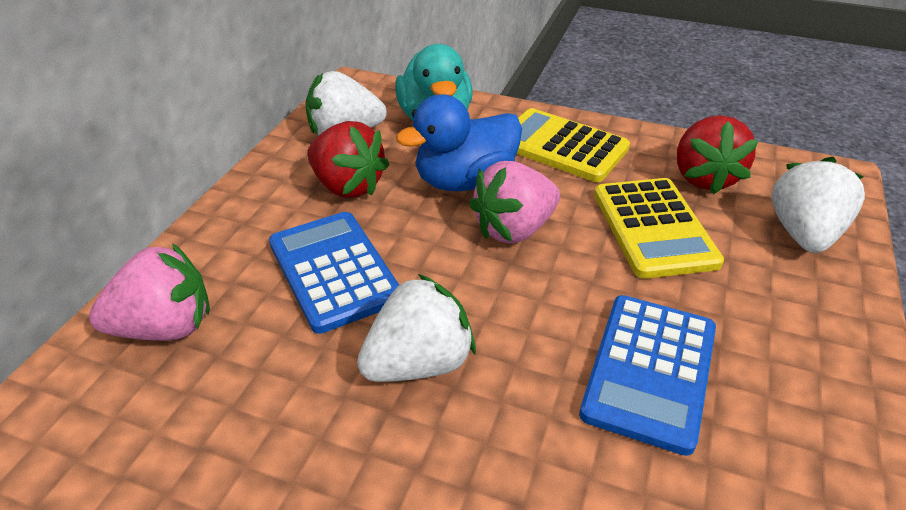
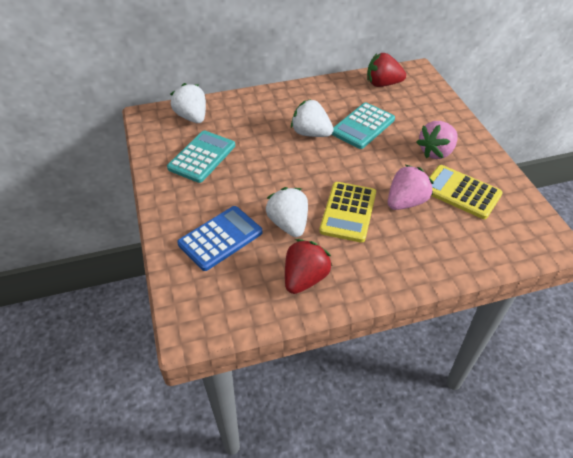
blue calculator: [269,212,399,334] [579,295,716,456] = 2 -> [177,206,262,271] = 1
blue duck: [396,94,522,191] = 1 -> none = 0
turquoise calculator: none = 0 -> [167,130,235,183] [331,103,395,149] = 2
turquoise duck: [395,44,473,121] = 1 -> none = 0

